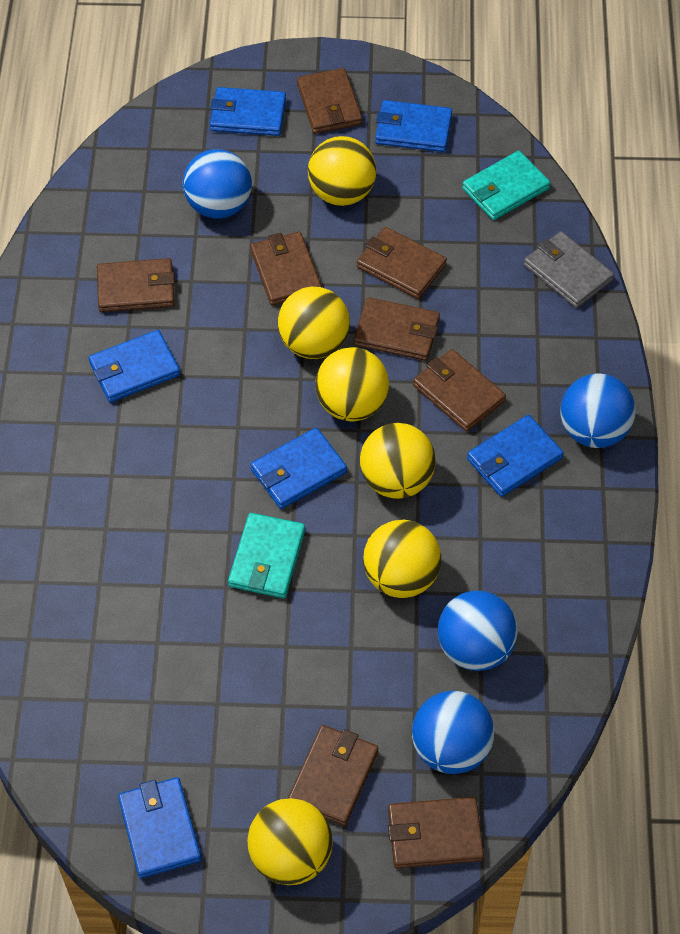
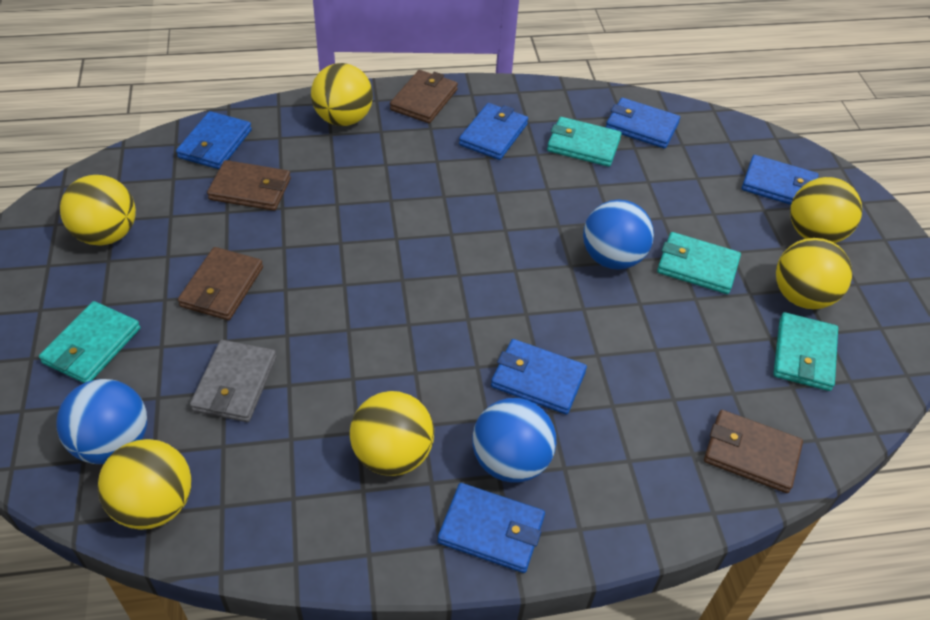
blue ball: [183,149,252,219] [412,691,494,774] [438,591,518,671] [560,373,636,448] = 4 -> [56,379,147,464] [472,398,556,483] [583,200,654,270] = 3
brown wallet: [97,258,175,312] [250,232,322,306] [288,725,378,826] [297,68,362,134] [354,297,440,361] [357,227,447,299] [388,797,484,868] [413,349,506,432] = 8 -> [178,247,263,320] [207,160,291,211] [390,70,458,123] [704,410,803,493] = 4
turquoise wallet: [228,513,305,598] [462,150,550,220] = 2 -> [39,301,141,383] [547,117,622,167] [657,232,741,294] [773,312,838,391] = 4

